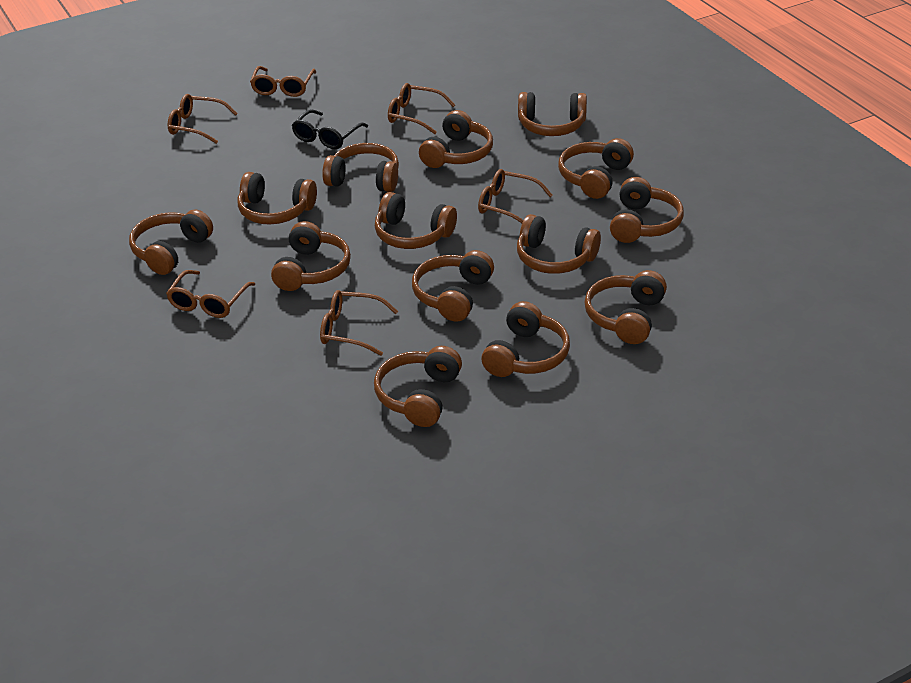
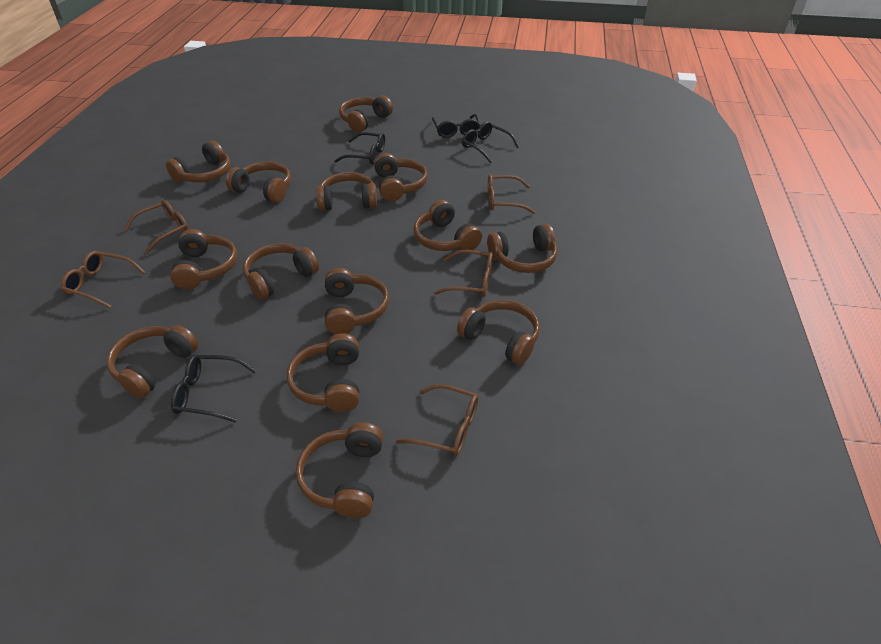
black glasses: [292,109,368,149] = 1 -> [171,355,256,423] [334,132,385,165] [432,114,480,138] [462,121,519,163] = 4
brown glasses: [166,270,255,318] [168,94,238,144] [250,66,316,97] [320,290,398,356] [388,83,455,134] [478,169,552,223] = 6 -> [61,251,145,308] [124,200,188,254] [396,384,478,456] [434,250,493,297] [488,174,535,214] = 5

